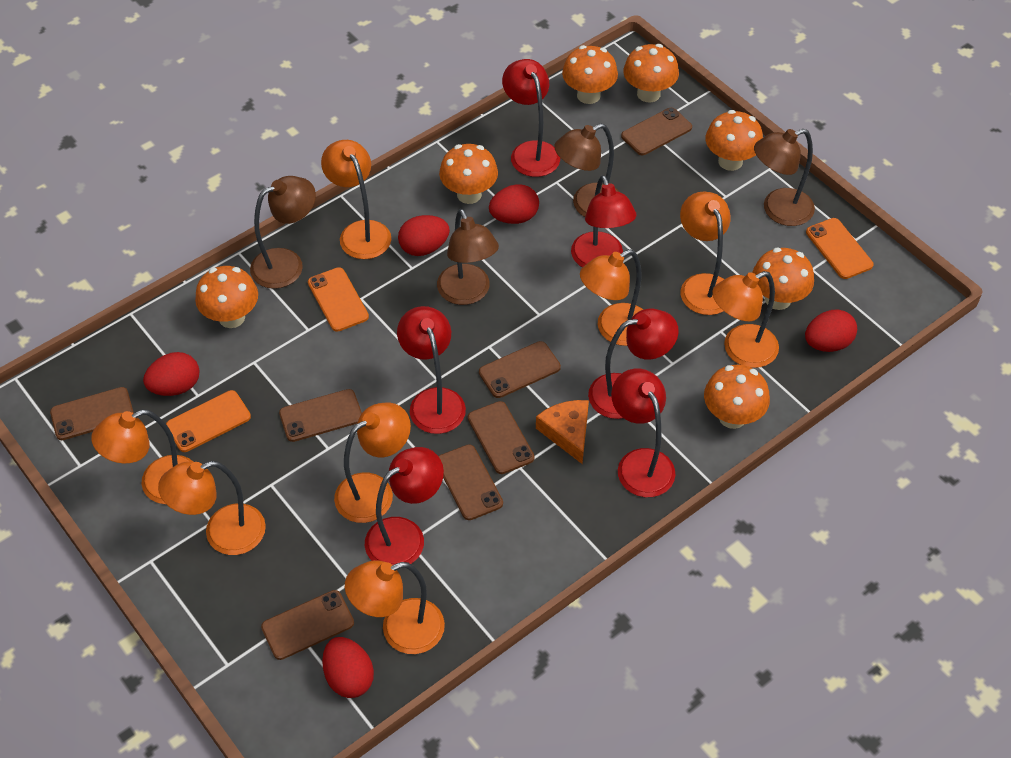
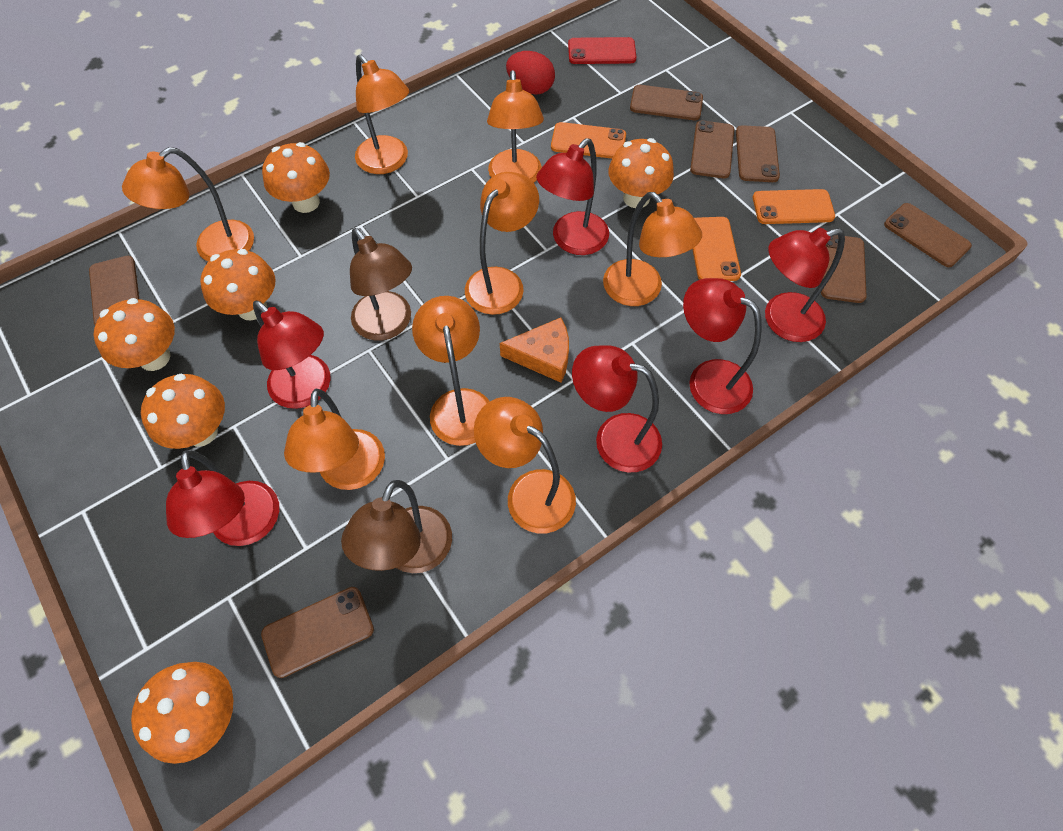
brown lamp: [250,176,316,289] [437,209,499,305] [554,123,620,217] [754,129,815,226] = 4 -> [341,480,452,573] [350,228,412,341] = 2
orange mushroom: [195,266,258,328] [439,144,498,204] [562,45,618,104] [623,44,679,102] [704,365,770,429] [705,110,763,171] [752,248,814,310] = 7 -> [94,298,175,371] [131,662,233,764] [141,374,225,449] [200,249,275,320] [262,142,330,213] [608,138,674,208] = 6
red egg: [143,352,200,396] [322,637,374,698] [398,215,450,256] [489,184,539,224] [805,309,857,352] = 5 -> [506,51,555,95] = 1
red phone: none = 0 -> [568,37,636,64] = 1

